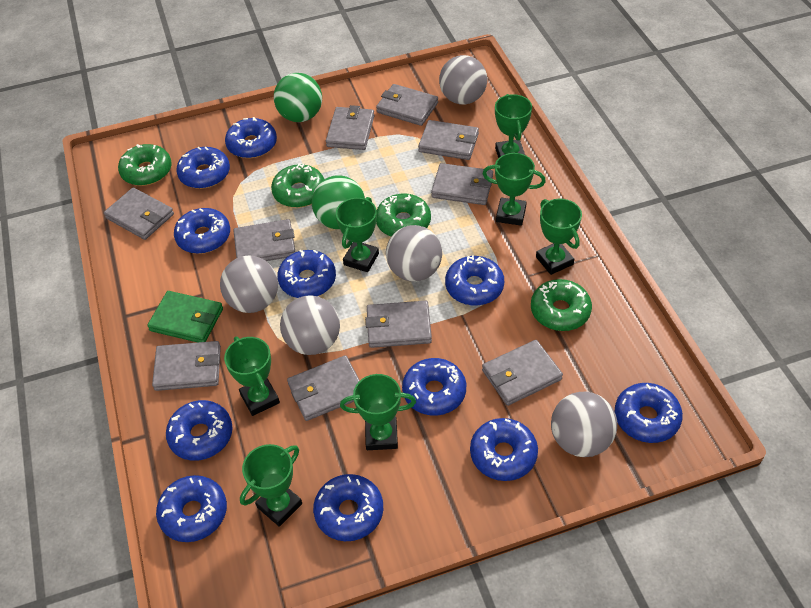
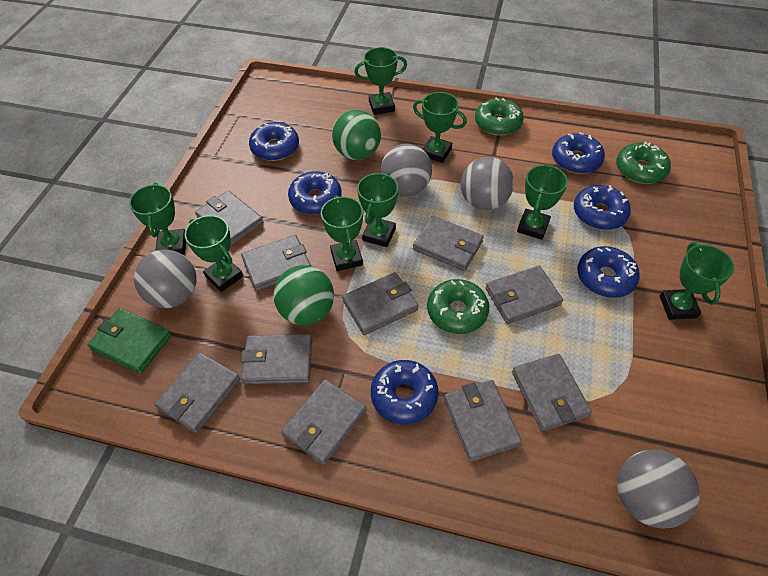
blue donut: [156,475,227,542] [166,400,233,461] [174,208,230,254] [176,147,230,189] [225,117,277,158] [277,250,336,298] [313,474,383,541] [402,358,466,416] [445,255,504,306] [470,418,538,481] [615,383,683,443] = 11 -> [249,122,299,161] [288,171,342,215] [371,360,438,424] [552,132,605,174] [574,185,631,230] [577,246,640,298] = 6
green donut: [118,144,172,186] [271,163,324,208] [376,193,431,237] [531,279,592,331] = 4 -> [427,279,489,334] [475,98,524,136] [616,142,671,184] = 3
green trophy: [224,337,280,416] [240,444,302,527] [336,197,379,272] [340,374,416,450] [483,153,546,226] [495,94,532,158] [536,199,582,275] = 7 -> [129,183,186,254] [185,215,243,292] [321,195,363,271] [354,47,407,115] [357,172,398,247] [413,92,467,163] [517,165,568,240] [660,242,734,320] = 8
grey ball: [220,255,278,313] [280,295,340,355] [386,225,442,281] [439,55,487,105] [551,392,617,457] = 5 -> [134,250,197,308] [381,144,432,196] [461,157,514,210] [617,449,700,529] = 4

